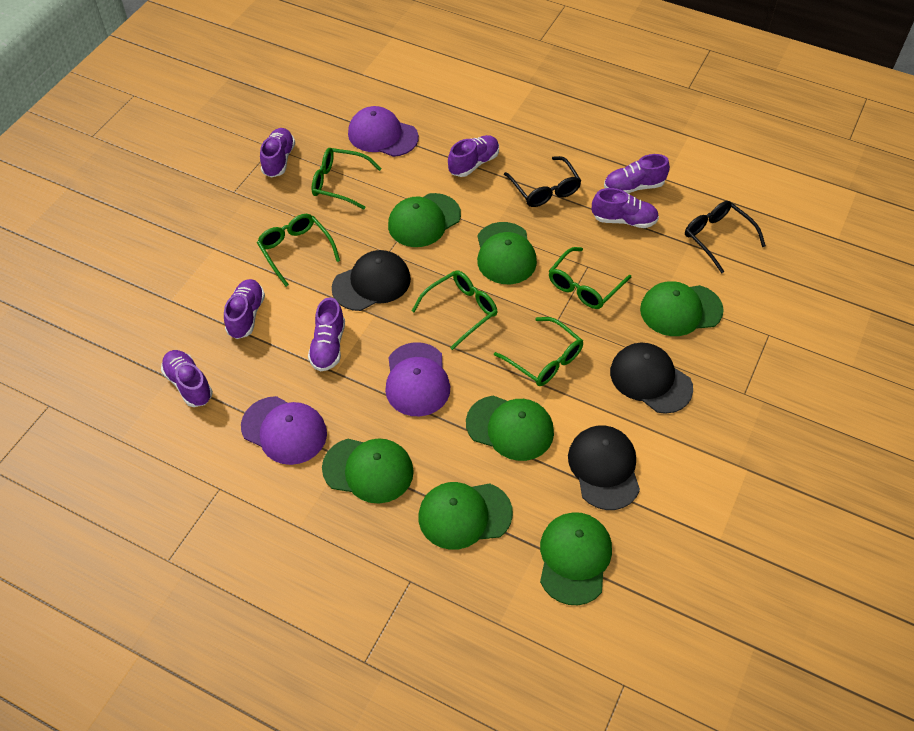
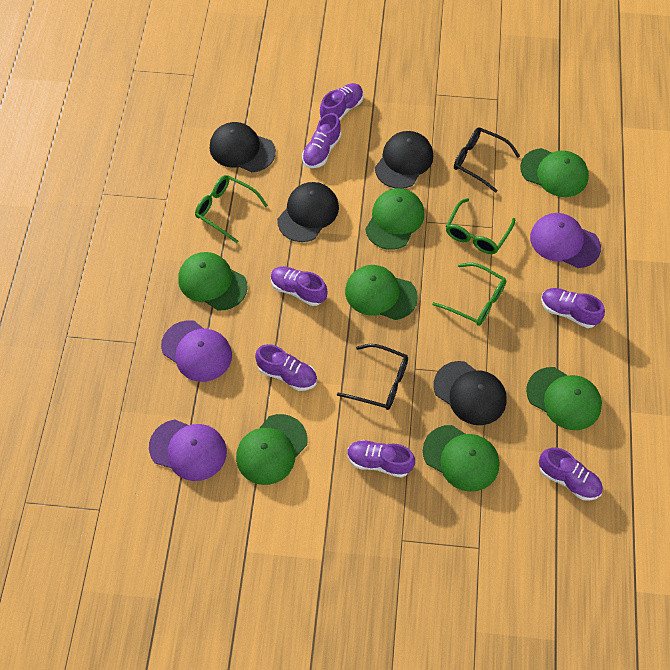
black cap: [332,250,411,311] [568,425,640,510] [610,343,693,414] = 3 -> [210,122,276,172] [277,182,339,242] [375,131,433,189] [433,361,507,425] = 4
green glasses: [257,214,340,287] [312,148,382,209] [412,270,498,350] [494,317,583,386] [549,247,631,309] = 5 -> [195,175,268,243] [432,263,506,326] [446,198,515,254] = 3

